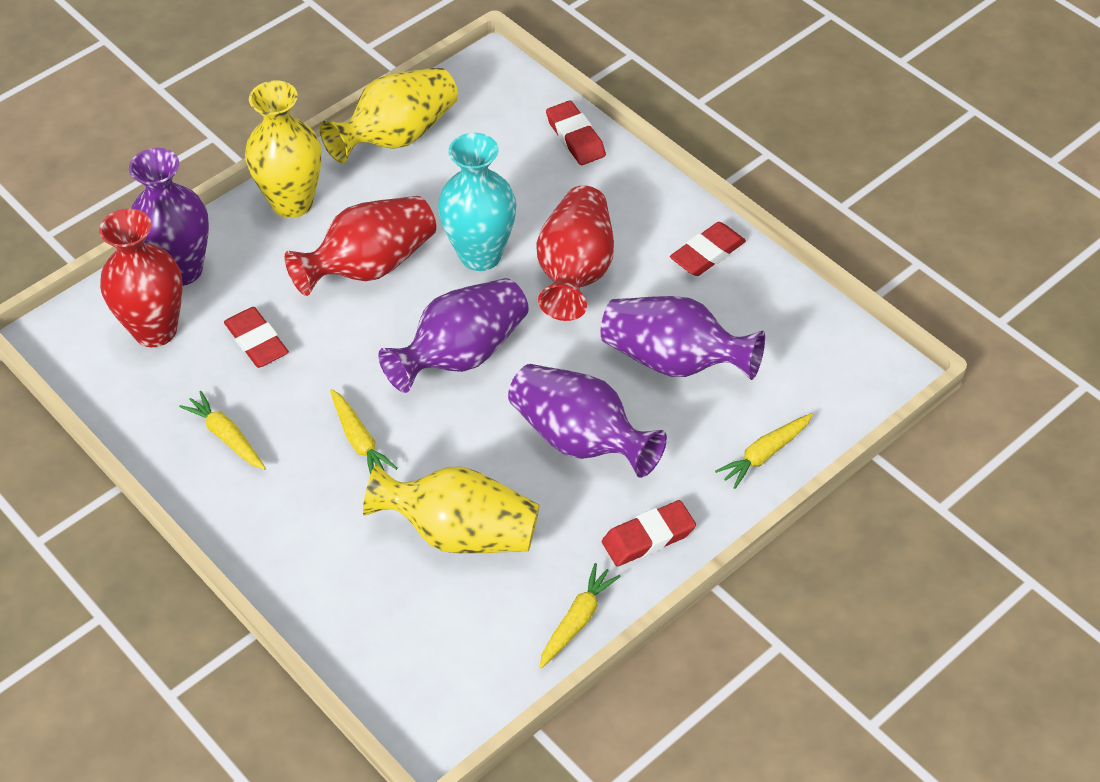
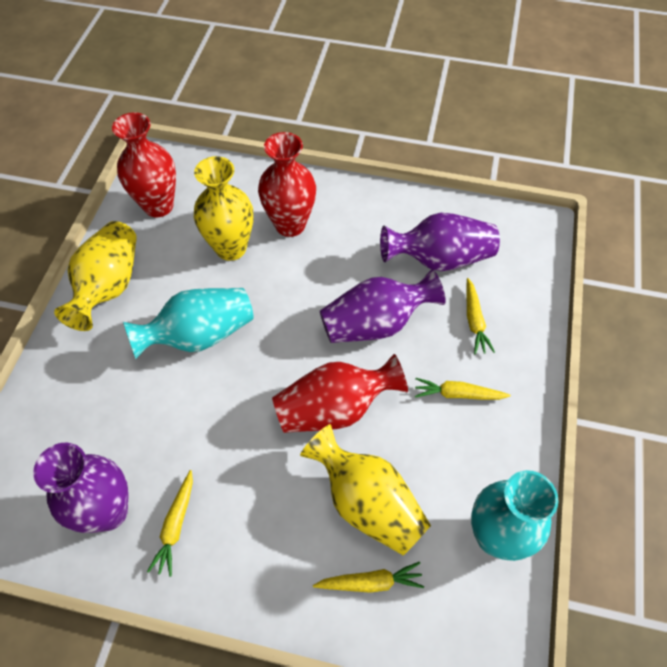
purple vase: [129,148,209,286] [378,278,529,393] [508,364,667,478] [601,296,765,380] = 4 -> [33,442,129,533] [320,269,446,343] [380,213,500,271] = 3
red eraser: [224,307,289,368] [546,101,606,165] [602,500,696,566] [670,222,746,276] = 4 -> none = 0
turquoise vase: [438,133,516,271] = 1 -> [123,288,254,359] [471,470,559,561] = 2

